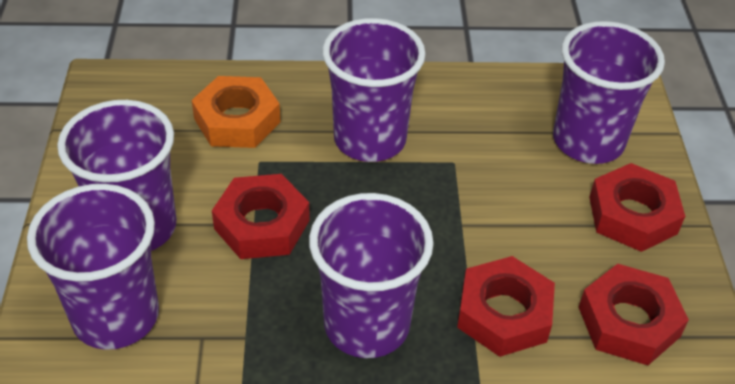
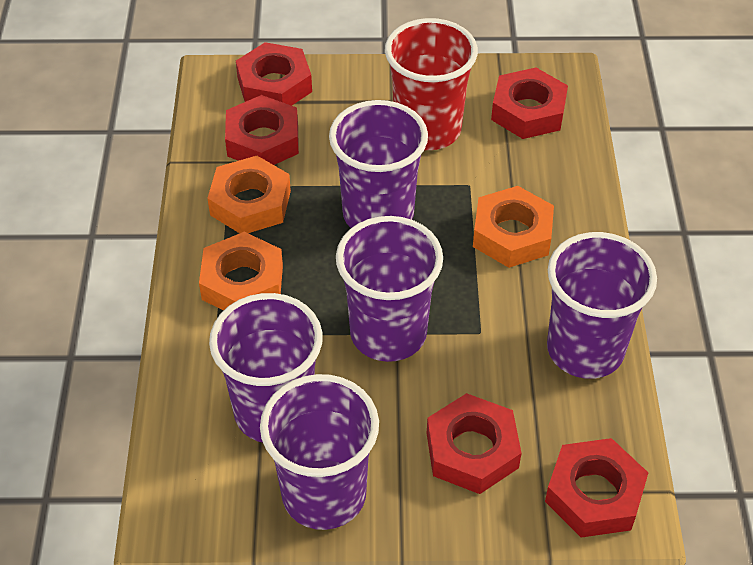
orange nut: [192,76,280,148] = 1 -> [199,232,283,311] [207,156,291,233] [473,186,554,268] = 3
red cup: none = 0 -> [385,18,478,150] = 1
red nut: [212,174,310,259] [457,256,555,357] [579,264,689,365] [589,163,685,252] = 4 -> [225,95,299,165] [236,42,312,106] [427,393,522,494] [491,68,568,139] [545,438,648,538] = 5

